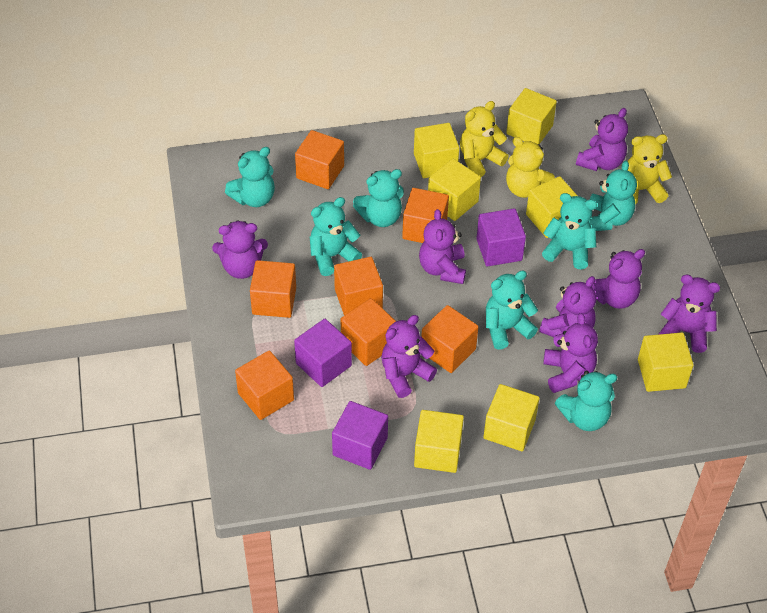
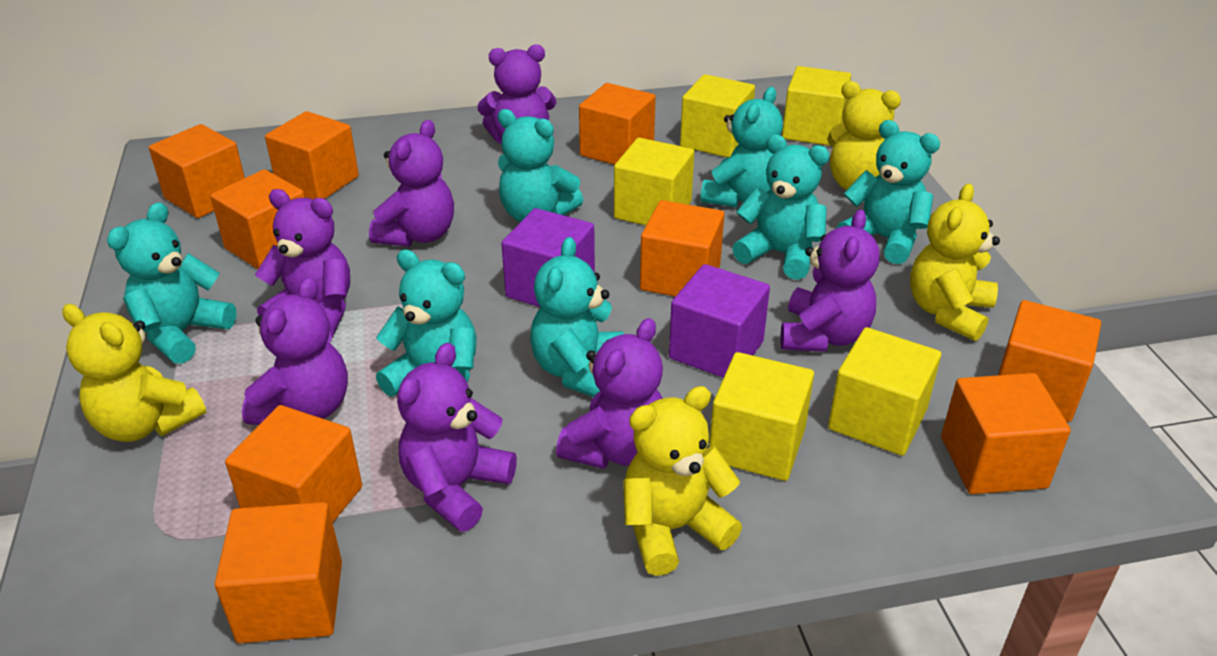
orange cube: [235,350,294,420] [250,260,296,318] [295,130,344,189] [334,257,383,315] [341,298,396,366] [402,188,449,243] [421,305,478,373] = 7 -> [149,124,245,218] [210,169,305,269] [215,502,342,643] [225,405,362,523] [265,111,359,200] [579,83,656,165] [640,200,724,297] [941,373,1071,494] [998,300,1101,422] = 9
purple cube: [294,319,352,387] [332,401,388,470] [476,208,526,266] = 3 -> [501,208,595,307] [669,264,770,378] = 2
purple teddy bear: [212,220,268,279] [381,315,437,398] [419,209,466,284] [539,276,596,337] [543,313,598,393] [576,108,628,171] [592,249,645,309] [658,274,720,353] = 8 -> [242,277,348,425] [255,189,350,338] [369,120,454,247] [397,343,517,532] [477,44,557,144] [556,318,663,469] [781,210,880,352] = 7
yellow cube: [414,123,459,178] [414,410,464,473] [428,159,481,221] [483,384,540,451] [506,88,557,144] [526,176,578,238] [638,332,693,392] = 7 -> [614,138,694,226] [680,74,755,157] [709,352,814,481] [782,66,851,146] [828,327,941,456] = 5
yellow teddy bear: [460,101,509,177] [506,137,555,198] [628,134,672,205] = 3 -> [62,304,207,442] [623,386,742,576] [827,81,901,190] [910,184,1000,341] = 4

